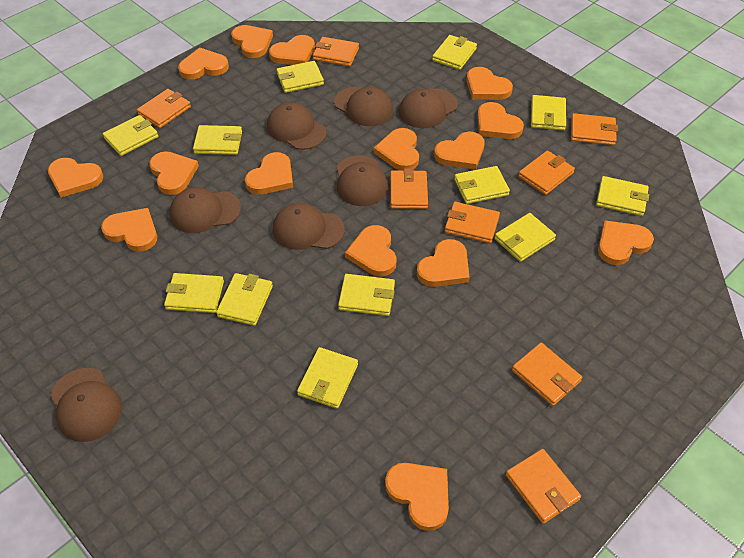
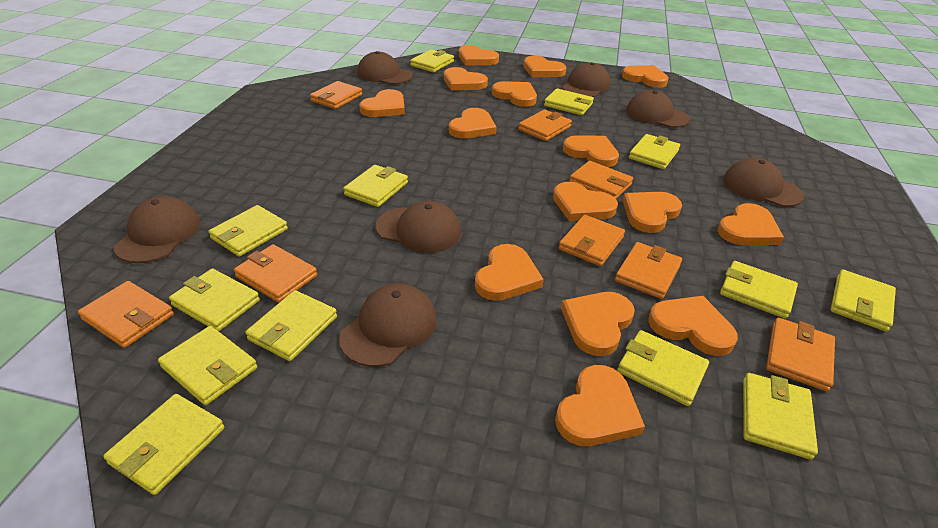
yellow wallet: [103,115,158,156] [164,273,224,313] [193,125,242,155] [216,273,273,326] [276,61,324,93] [297,347,358,409] [338,274,395,316] [432,35,477,70] [454,166,510,204] [495,213,556,262] [531,95,566,131] [596,176,649,216] = 12 -> [103,394,224,495] [158,326,257,405] [169,268,260,331] [209,205,288,257] [245,290,337,361] [343,165,408,207] [410,49,454,72] [544,88,594,115] [617,330,709,406] [629,134,680,169] [720,261,798,319] [743,373,818,460] [831,269,896,332] = 13

